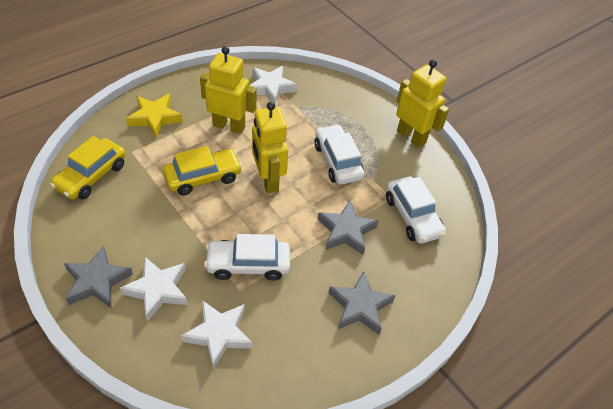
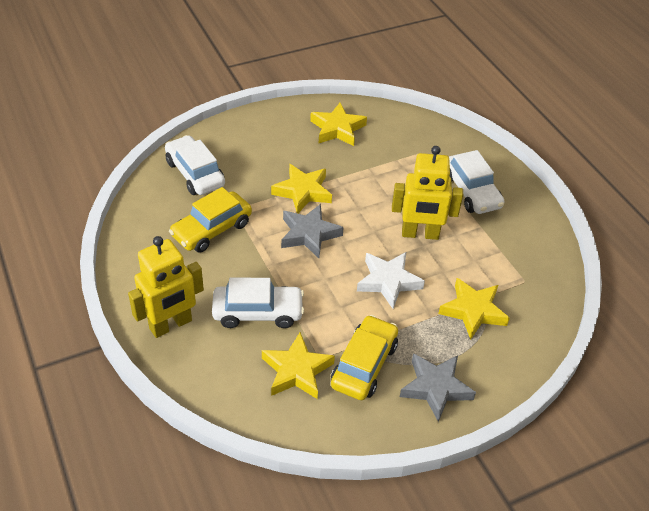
grey star: [64,246,133,308] [317,200,378,255] [328,271,396,335] = 3 -> [281,204,344,258] [400,353,476,422] = 2
white star: [120,257,188,322] [181,300,252,369] [249,66,297,104] = 3 -> [357,252,425,309] = 1
yellow robot: [200,46,257,134] [252,102,288,193] [396,60,449,148] = 3 -> [128,236,204,338] [392,146,463,240] = 2
yellow star: [126,94,183,137] = 1 -> [262,332,335,399] [271,164,332,214] [310,103,367,146] [438,278,510,340] = 4

